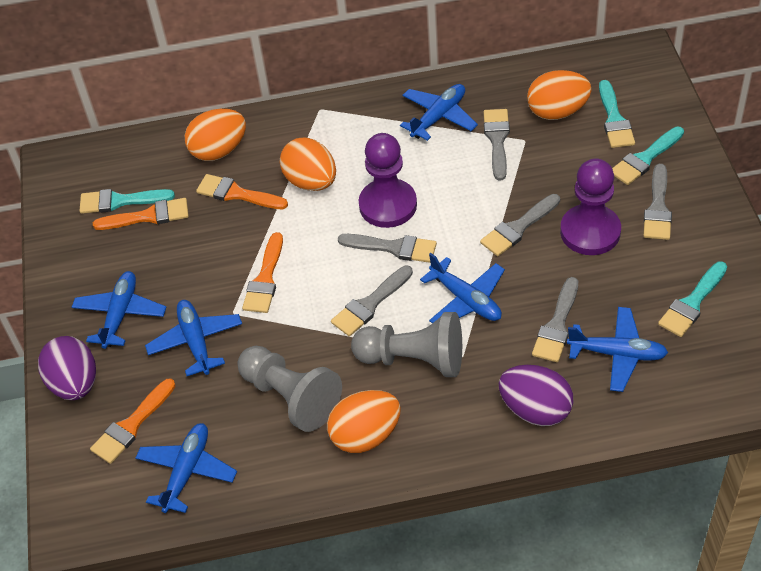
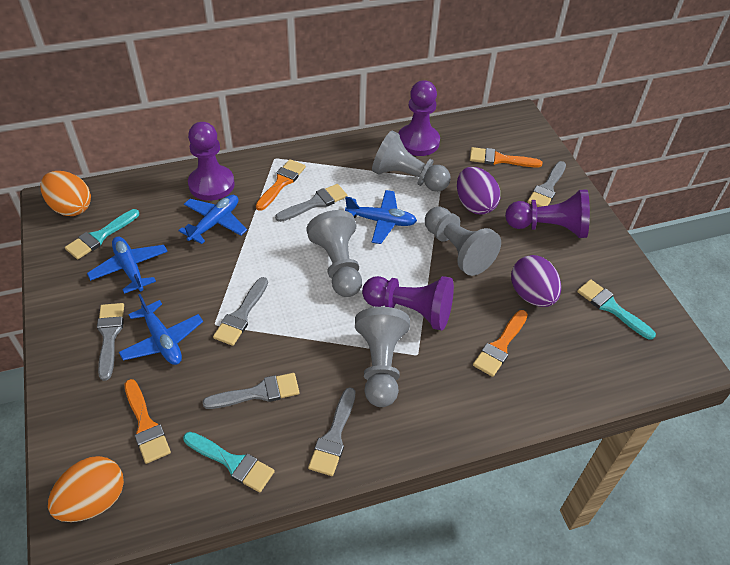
blue plane: [72,271,166,349] [135,423,237,513] [145,300,242,376] [400,84,478,141] [420,253,505,323] [567,307,668,392] = 6 -> [87,237,168,294] [119,294,203,365] [178,195,247,244] [345,190,417,244] = 4
grey pawn: [237,346,342,432] [351,312,462,377] = 2 -> [307,210,362,297] [355,307,410,407] [372,130,451,192] [425,207,501,276] = 4
orange egg: [185,109,246,161] [280,137,336,191] [327,390,401,453] [527,70,591,120] = 4 -> [40,171,91,216] [48,456,124,522] = 2
purple pawn: [359,133,417,228] [560,158,621,255] = 2 -> [188,122,235,201] [362,276,454,331] [399,80,440,156] [505,190,590,238] = 4
turquoise brush: [79,189,175,214] [599,80,635,148] [612,126,684,185] [658,261,727,337] = 4 -> [65,209,139,259] [183,432,275,493] [577,279,656,340] = 3

